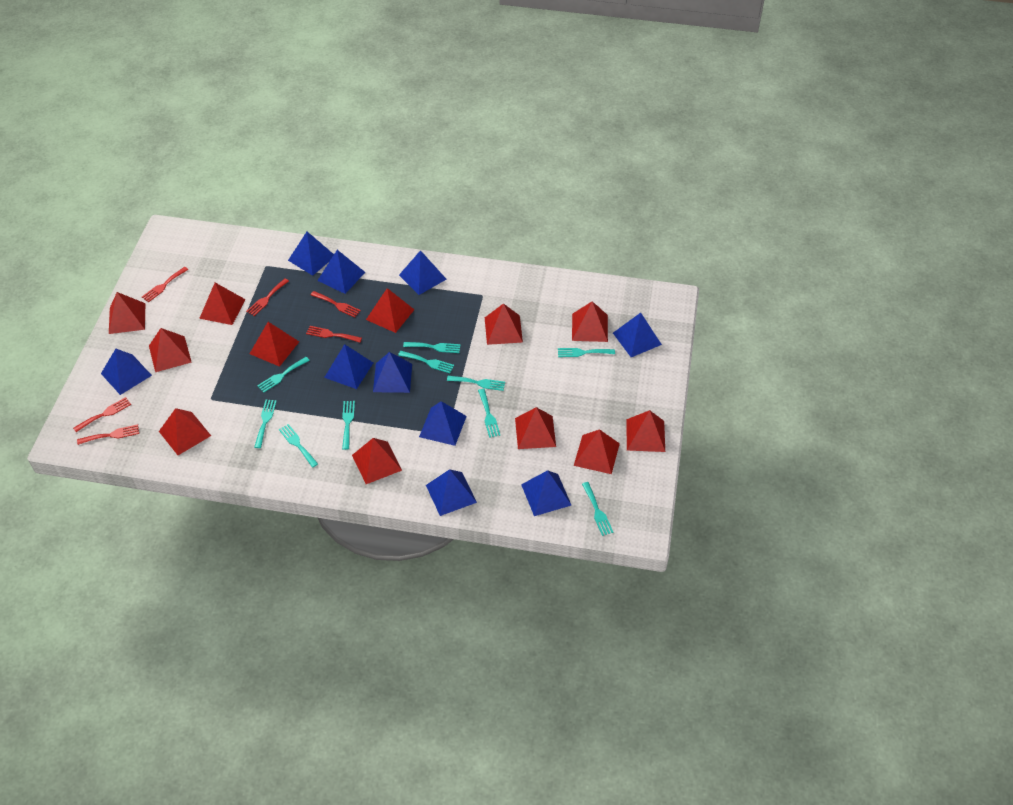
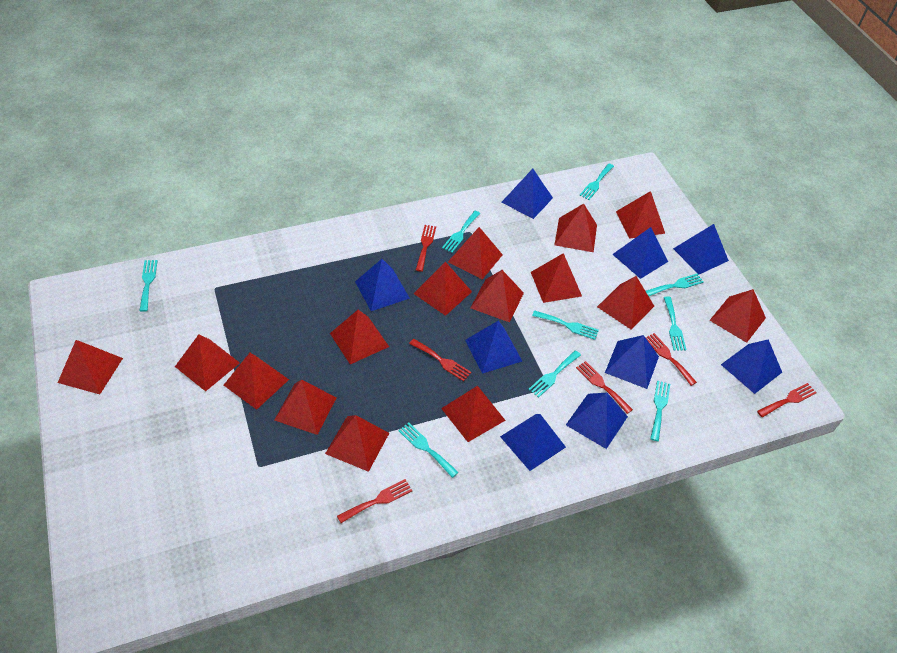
blue pyramid: [101,349,152,395] [288,232,334,276] [317,250,365,294] [324,344,373,389] [373,352,412,393] [399,250,446,295] [419,401,467,446] [426,469,477,516] [521,470,572,516] [613,313,662,357] = 10 -> [355,259,410,311] [465,320,522,374] [500,414,566,471] [502,169,553,219] [566,393,628,449] [605,335,659,389] [612,227,668,279] [673,224,729,275] [721,339,782,394] = 9
red pyramid: [109,292,145,334] [149,328,192,372] [159,408,211,455] [199,283,245,325] [249,322,299,367] [352,438,402,484] [366,288,414,333] [485,303,523,345] [515,407,556,449] [572,301,608,342] [574,429,620,474] [626,410,665,452] = 12 -> [58,340,123,394] [175,335,240,391] [224,353,289,410] [274,380,337,435] [325,415,389,472] [330,310,389,364] [414,262,472,316] [441,386,506,442] [448,227,503,279] [470,270,524,322] [531,253,582,303] [554,204,597,252] [597,276,654,330] [616,191,665,239] [709,289,766,343] = 15
turquoise fork: [254,399,277,448] [257,357,310,393] [279,424,318,468] [342,401,355,450] [398,351,454,373] [403,342,461,353] [447,376,505,391] [478,389,500,438] [558,348,615,357] [582,482,613,536] = 10 -> [140,260,158,312] [398,423,459,478] [442,211,480,253] [528,350,581,398] [532,310,599,340] [579,164,614,200] [646,274,704,296] [650,381,670,441] [664,296,687,350] = 9

